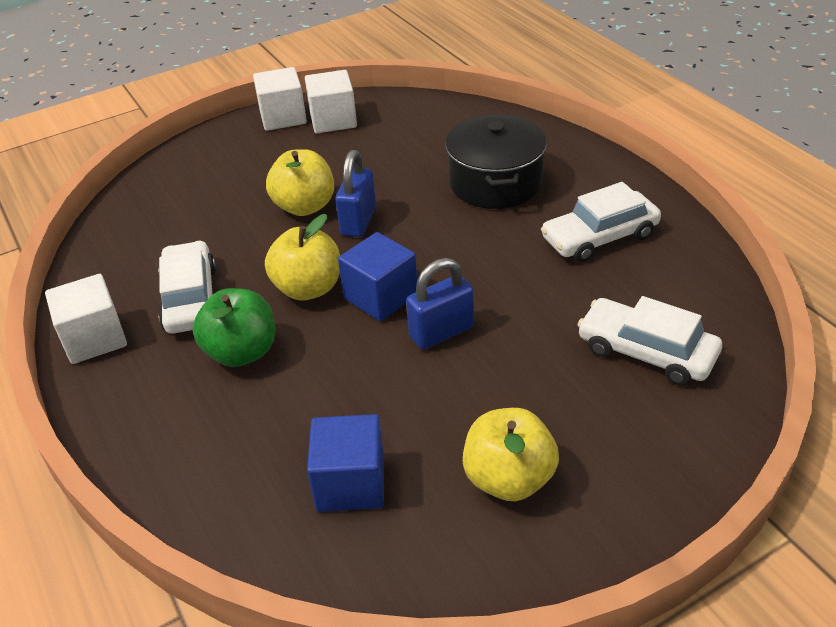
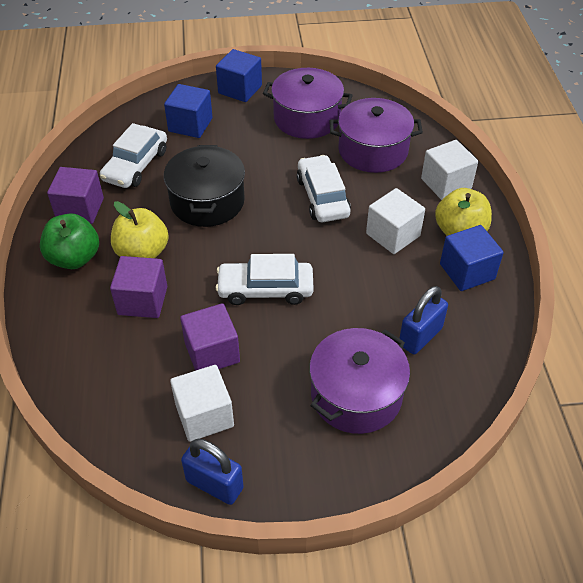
blue cube: [307,414,384,512] [338,232,417,321] = 2 -> [164,84,212,138] [216,49,262,102] [440,225,504,291] = 3
purple cube: none = 0 -> [47,167,104,224] [110,256,167,318] [180,303,240,371] = 3
purple pot: none = 0 -> [263,68,353,139] [309,328,410,434] [329,98,423,173] = 3
yellow apple: [265,214,340,300] [266,149,334,216] [463,408,559,501] = 3 -> [111,201,169,258] [435,188,492,236] = 2

